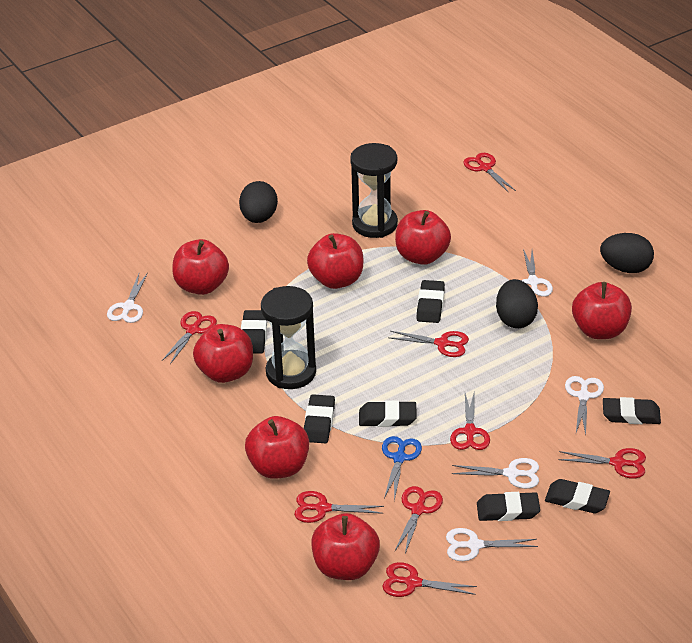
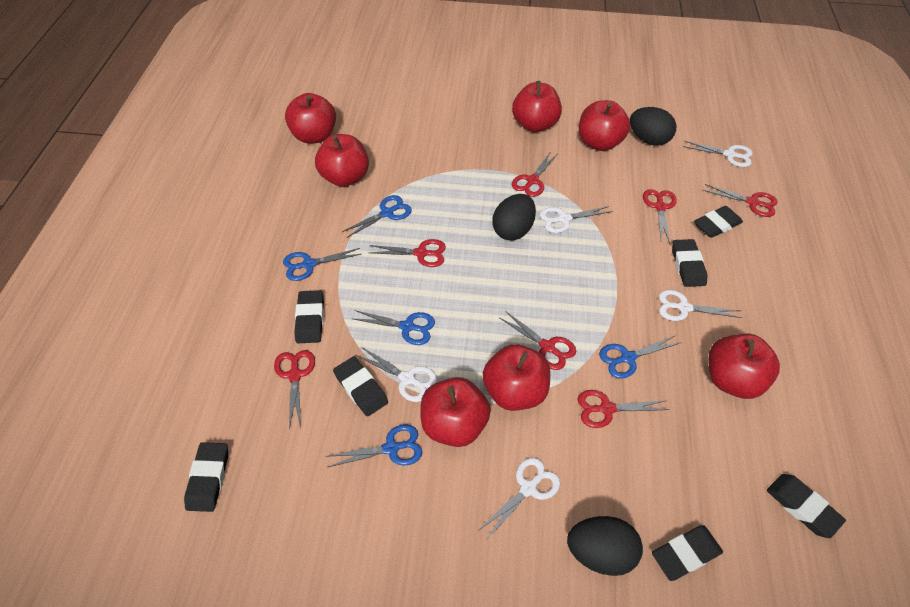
black hourglass: [261,286,316,389] [350,143,398,238] = 2 -> none = 0
blue scissors: [382,436,422,501] = 1 -> [283,248,361,281] [326,424,422,467] [342,195,412,238] [351,310,435,345] [599,335,682,379] = 5
red scissors: [162,311,217,364] [294,491,384,523] [382,562,477,597] [388,331,469,357] [395,486,443,554] [450,390,490,450] [463,153,516,193] [558,448,646,479] = 8 -> [274,350,315,429] [369,239,446,267] [500,311,576,370] [512,151,557,197] [577,390,670,428] [643,189,677,243] [703,184,778,217] = 7

